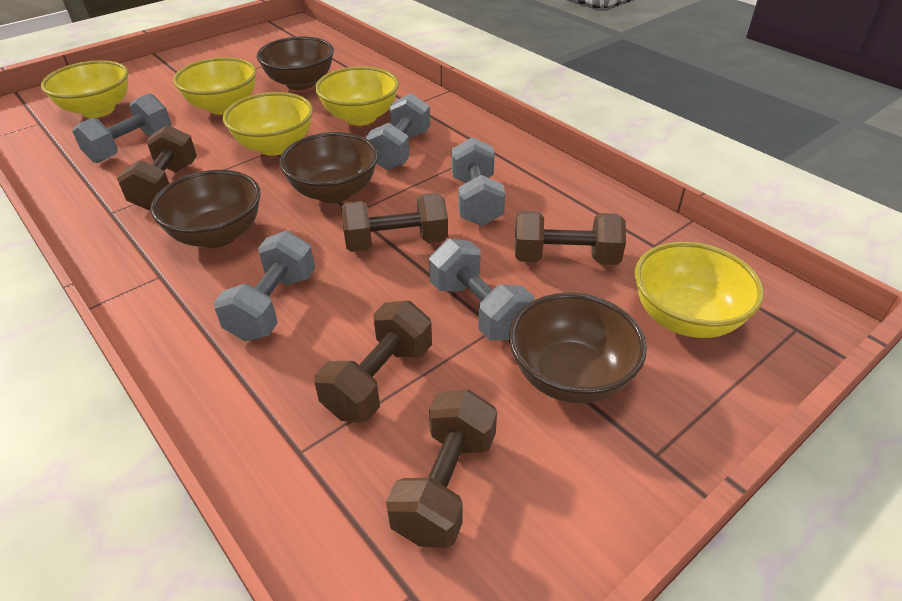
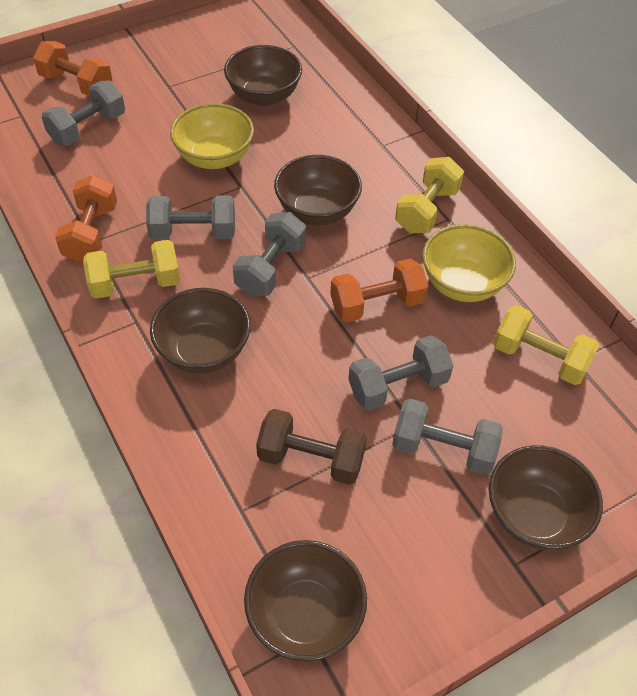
brown bowl: [151,170,261,248] [257,37,334,90] [279,132,378,203] [509,293,647,403] = 4 -> [150,288,251,374] [224,45,302,106] [244,540,367,661] [274,155,362,225] [489,445,603,550] = 5
brown dumbbell: [117,125,197,210] [314,301,432,423] [341,193,448,252] [386,389,497,548] [515,211,626,265] = 5 -> [256,409,367,485] = 1
orange dumbbell: none = 0 -> [33,41,112,96] [55,175,117,263] [330,258,428,322] = 3
yellow bowl: [41,60,128,118] [173,57,257,114] [223,92,313,156] [315,66,399,126] [635,242,764,338] = 5 -> [170,103,254,169] [422,224,516,302] = 2
yellow dumbbell: none = 0 -> [83,240,180,299] [395,157,464,233] [493,305,599,385] = 3

